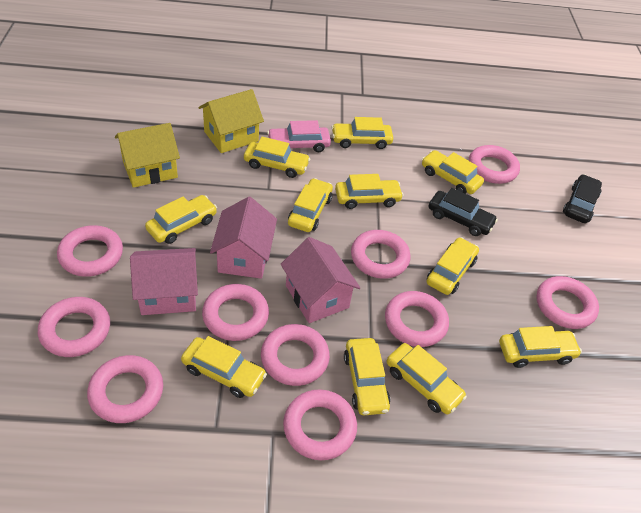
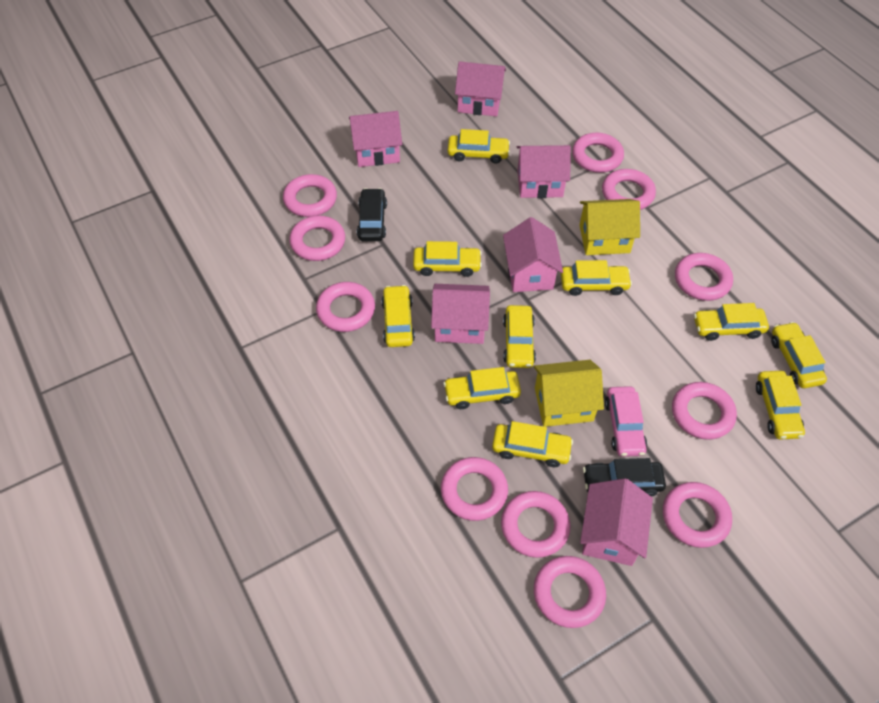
pink house: [130,248,198,315] [210,197,277,279] [281,237,360,323] = 3 -> [349,111,402,167] [431,284,490,344] [455,61,506,116] [503,217,563,292] [517,145,571,198] [580,478,653,566] = 6
pink ring: [38,297,110,357] [57,225,123,277] [87,355,163,423] [202,284,269,341] [261,324,330,386] [283,389,357,460] [351,230,410,279] [385,291,449,347] [469,145,520,184] [536,276,599,329] = 10 -> [283,174,337,217] [289,215,345,261] [316,282,375,332] [441,457,508,521] [501,491,570,558] [534,556,606,628] [572,133,624,173] [602,169,656,210] [663,482,732,548] [672,382,737,440] [675,253,733,301] = 11
yellow car: [145,195,217,244] [181,336,267,398] [244,137,310,178] [288,178,333,232] [332,117,393,149] [335,174,404,209] [344,338,390,415] [387,343,467,414] [422,150,484,194] [427,237,479,295] [499,326,582,368] = 11 -> [381,285,415,347] [413,241,482,277] [443,367,521,409] [448,129,510,164] [492,421,573,467] [503,305,536,368] [561,260,632,296] [694,303,769,341] [756,371,805,440] [771,322,827,388] = 10

